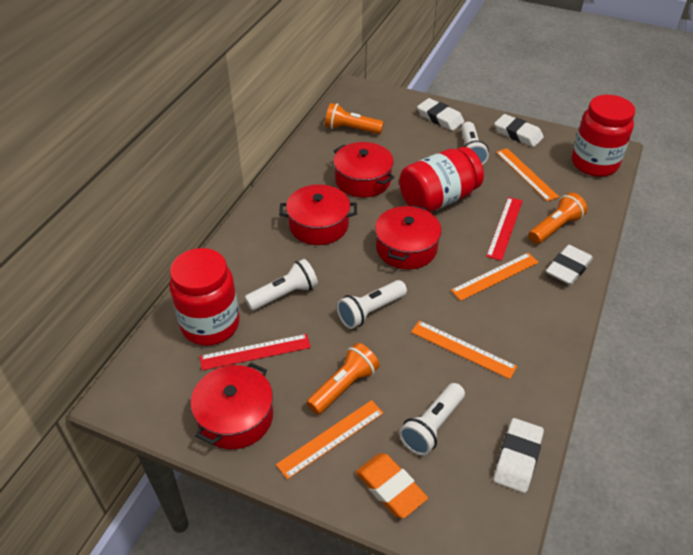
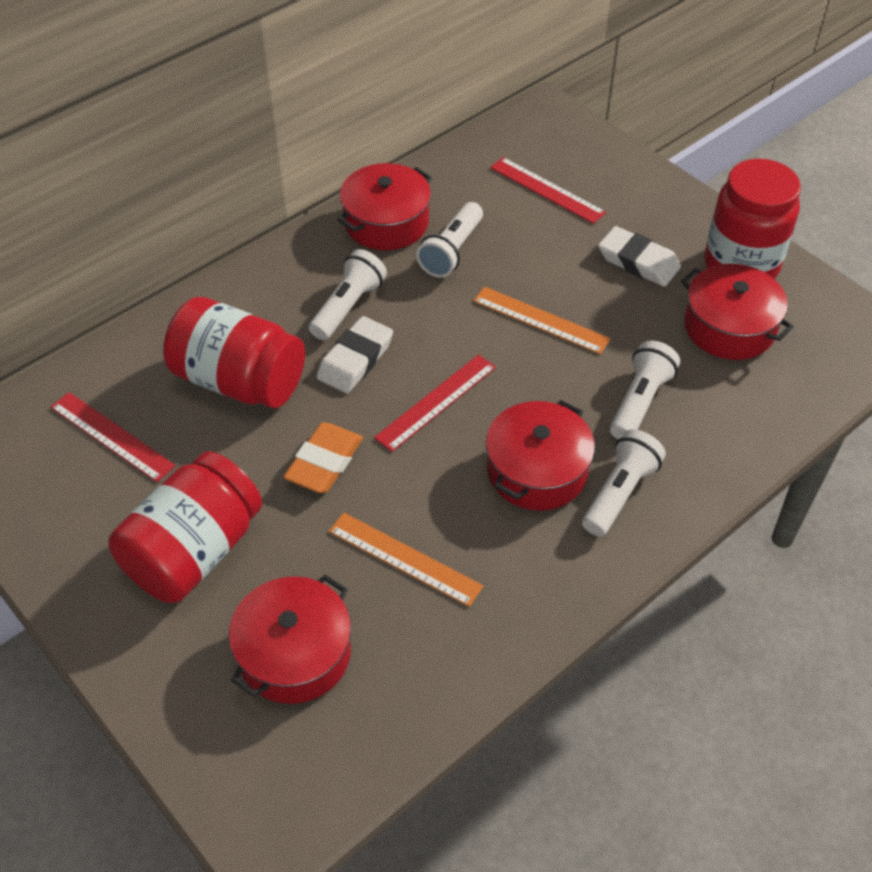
orange flashlight: [307,343,379,415] [325,103,384,134] [529,192,588,244] = 3 -> none = 0
orange ruler: [276,400,384,480] [411,321,517,379] [451,253,539,301] [496,148,559,202] = 4 -> [329,513,483,607] [473,287,611,354] = 2
red ruler: [200,334,311,371] [486,197,523,261] = 2 -> [50,392,176,482] [374,354,496,452] [490,157,606,224] = 3
white eraser: [417,98,464,131] [494,114,544,147] [494,418,544,493] [546,245,593,285] = 4 -> [316,316,393,393] [598,226,681,287] = 2

